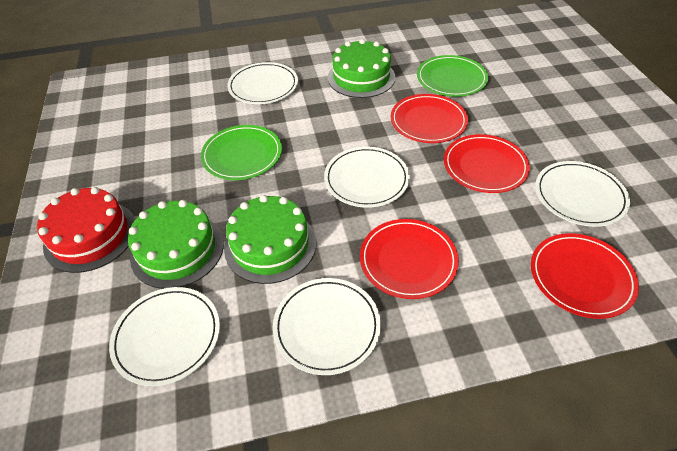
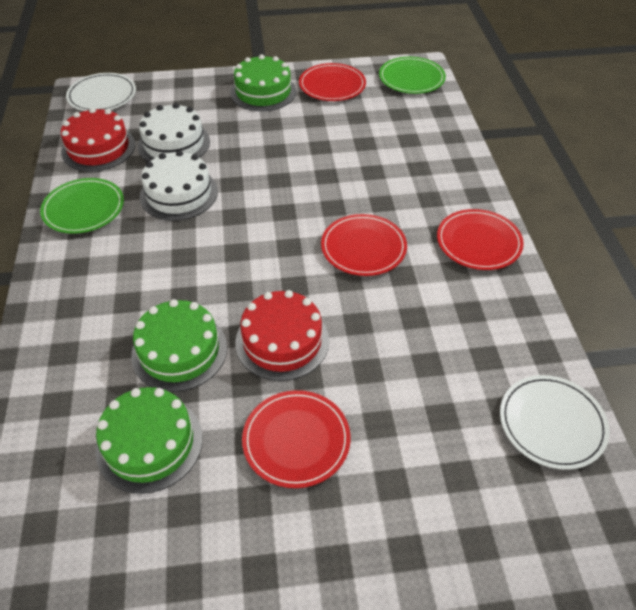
red cake: [37,187,135,273] = 1 -> [61,108,135,171] [235,290,329,381] = 2
white cake: none = 0 -> [138,103,210,162] [140,150,218,221] = 2
white plate: [109,287,220,386] [227,62,298,104] [273,278,381,375] [324,147,410,208] [535,161,630,227] = 5 -> [66,73,136,111] [500,375,610,470] = 2

